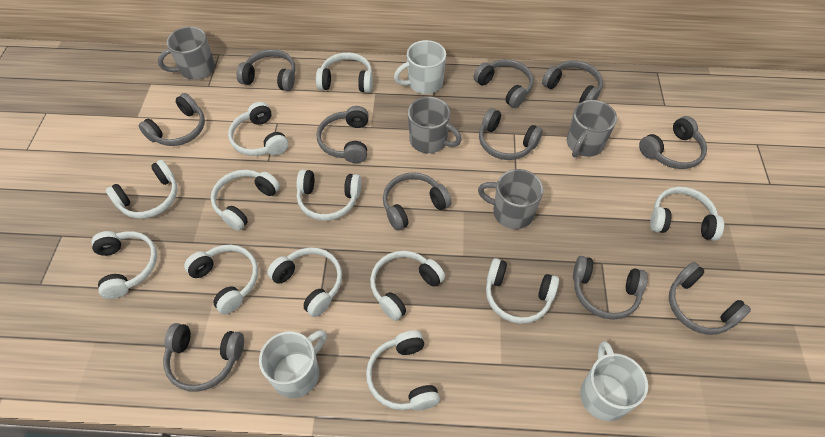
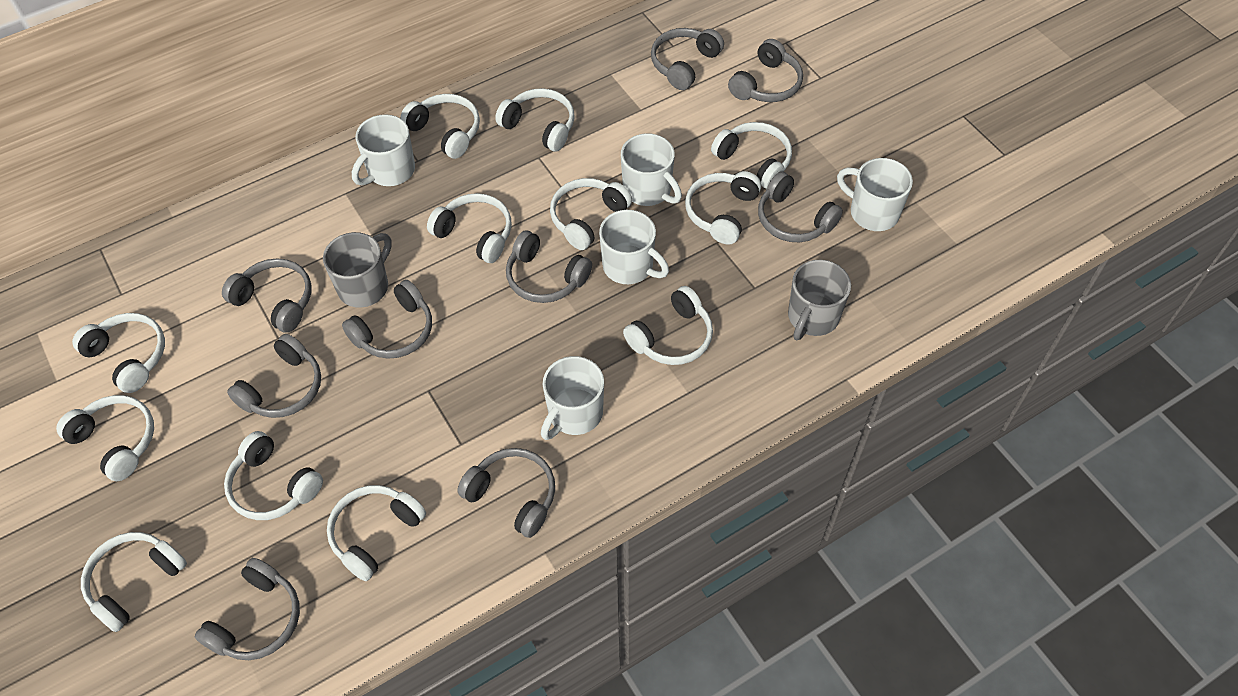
grey headphones: [138,93,205,146] [163,323,244,392] [237,49,296,91] [317,106,369,163] [383,172,452,231] [474,59,534,108] [479,108,543,160] [542,61,603,103] [573,256,648,320] [639,116,707,169] [669,262,751,335] = 11 -> [195,558,300,660] [222,258,312,333] [227,334,321,418] [342,280,432,359] [457,448,555,538] [506,230,592,303] [651,28,724,90] [728,39,803,102] [758,171,843,242] = 9
grey mug: [158,26,215,80] [408,97,462,153] [478,169,544,229] [567,100,617,157] = 4 -> [323,232,392,308] [788,260,851,340] = 2
white mug: [259,330,327,398] [394,40,446,94] [580,341,648,421] = 3 -> [352,114,415,186] [541,356,604,440] [599,210,669,284] [621,133,682,206] [837,158,913,231] = 5

